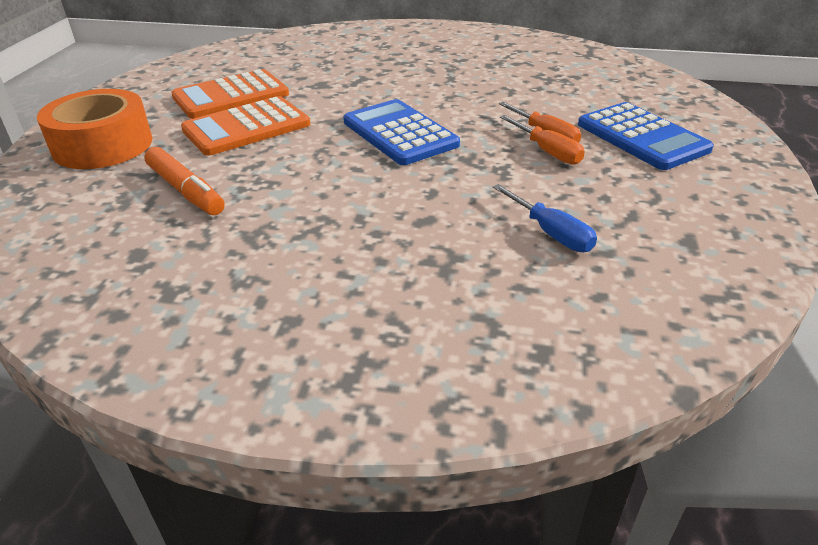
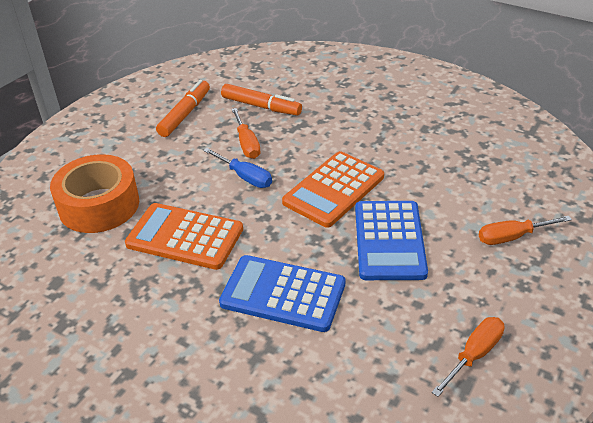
orange marker: [144,147,225,215] = 1 -> [156,80,210,137] [221,84,302,116] = 2
orange screwdriver: [499,102,581,143] [500,115,585,165] = 2 -> [232,108,261,159] [432,317,505,397] [479,216,572,245] = 3

